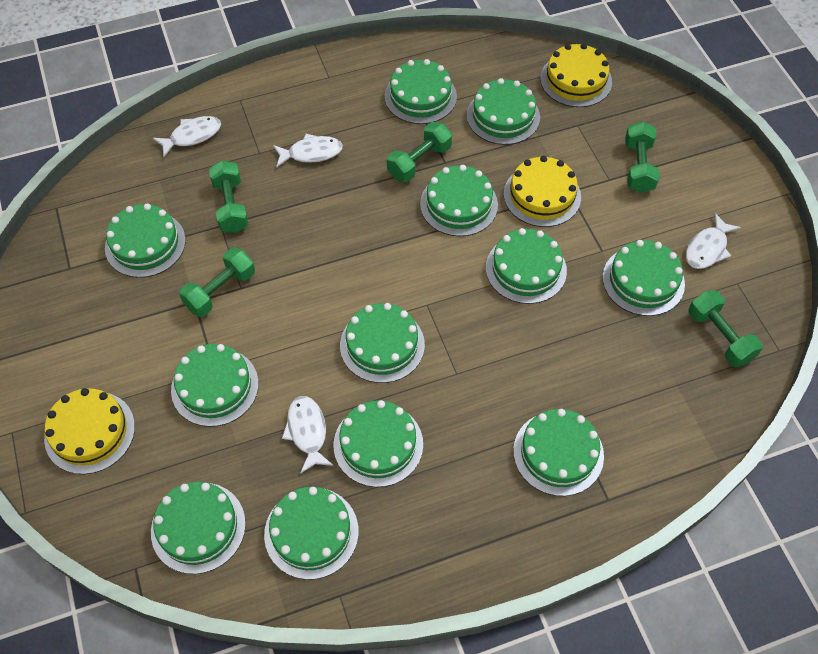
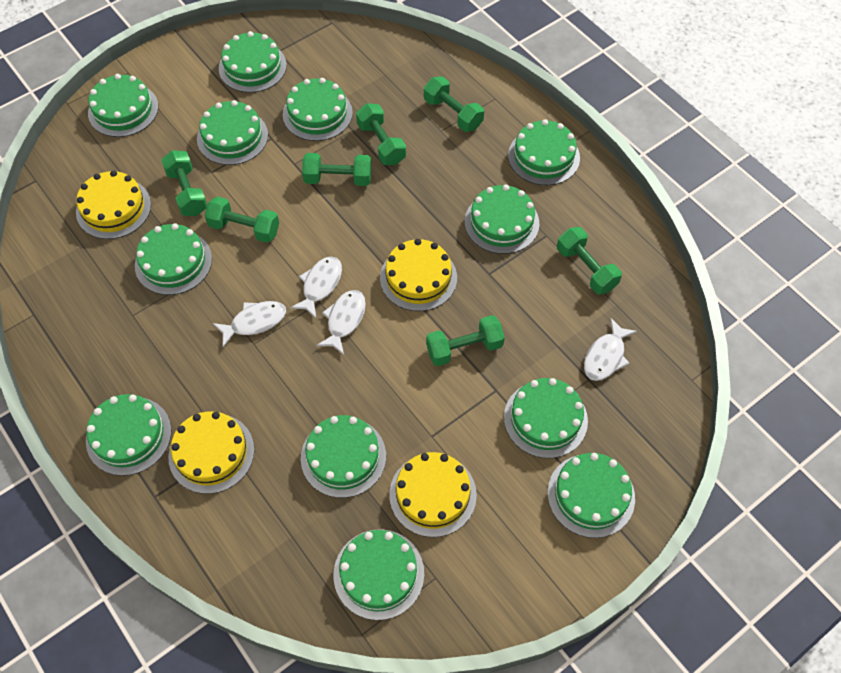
green dumbbell: [179,248,255,317] [209,160,249,233] [387,122,452,182] [625,122,660,193] [689,290,763,367] = 5 -> [161,150,207,216] [205,196,279,243] [302,153,371,186] [356,103,406,165] [424,76,484,132] [426,315,505,366] [557,227,622,295] = 7
yellow cake: [44,388,135,474] [504,156,581,227] [540,43,612,107] = 3 -> [76,170,151,239] [168,411,254,494] [380,239,457,311] [389,452,477,537] = 4

